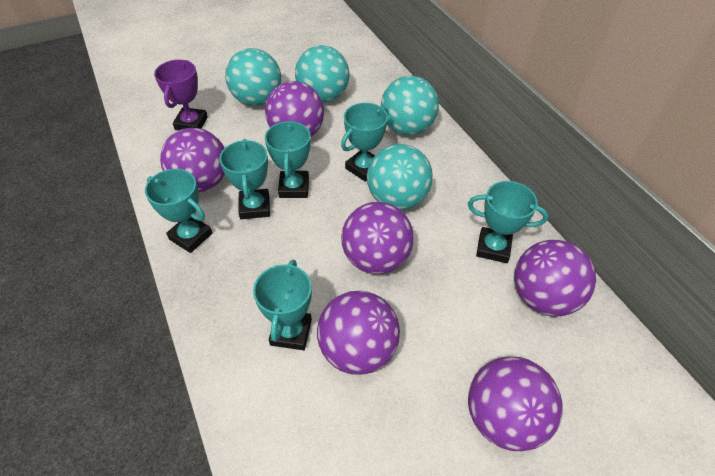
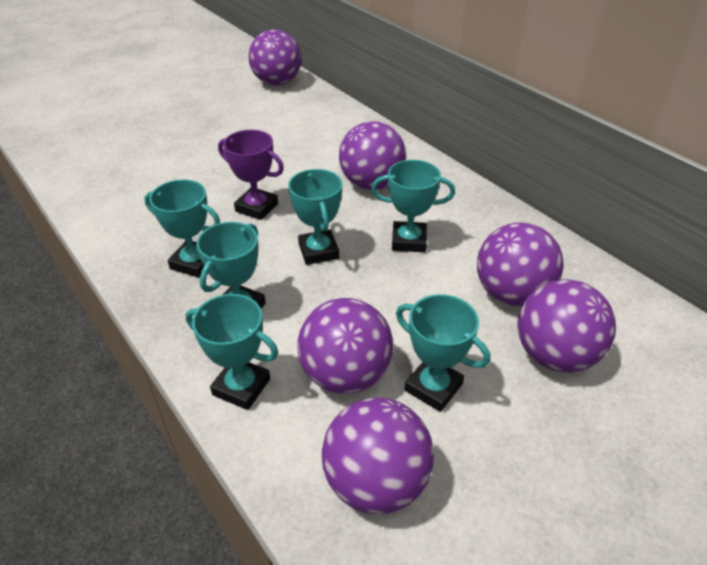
turquoise ball: [225,48,281,106] [295,45,350,103] [367,144,433,210] [381,76,439,135] = 4 -> none = 0

